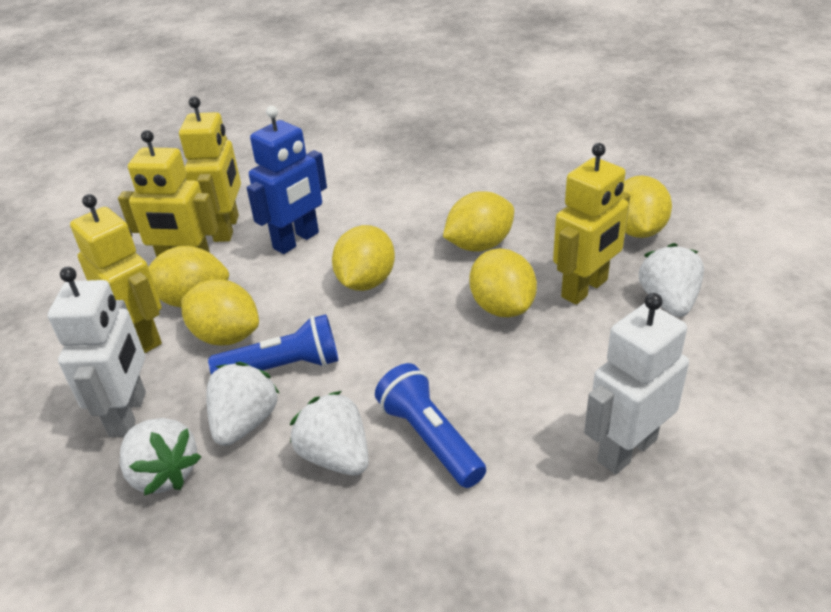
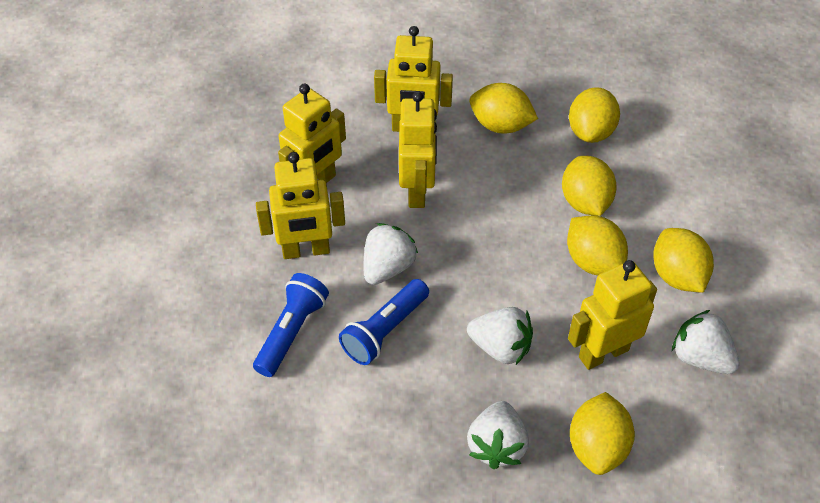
blue robot: [247,106,327,254] = 1 -> none = 0
white robot: [48,267,146,437] [584,293,689,474] = 2 -> none = 0
yellow robot: [70,194,162,353] [118,130,218,257] [179,97,241,242] [553,143,630,305] = 4 -> [256,152,345,259] [278,83,346,183] [374,26,453,132] [399,91,437,208] [568,260,657,370] = 5

